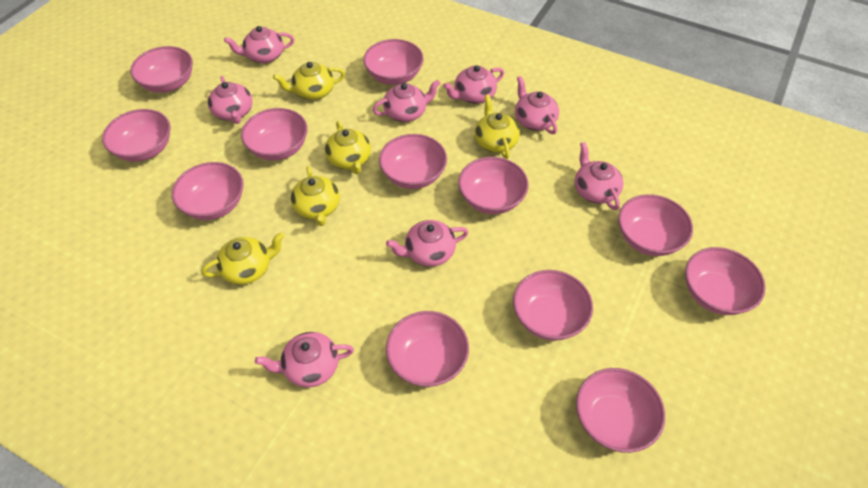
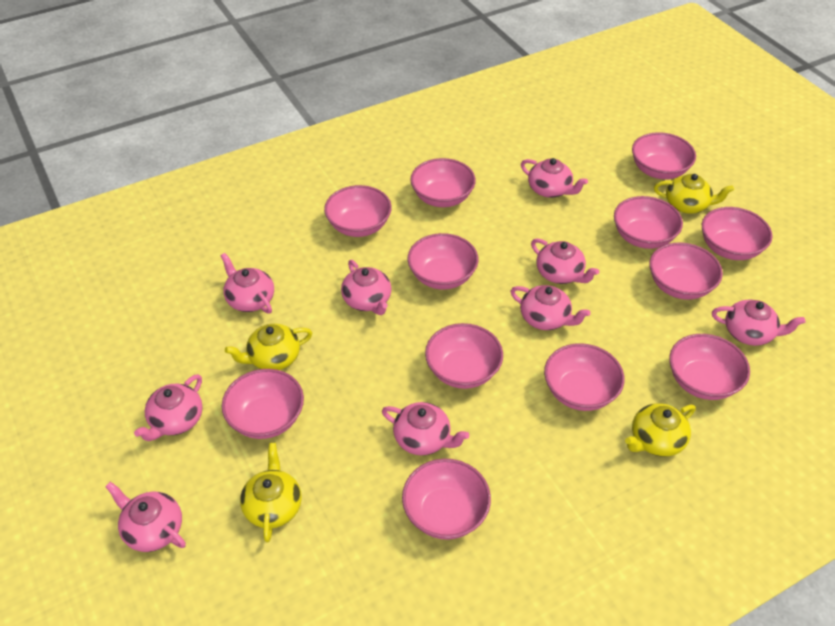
pink teapot: [208,76,253,124] [224,26,294,63] [255,332,354,388] [373,80,440,122] [386,220,469,267] [443,65,504,104] [515,76,559,134] [575,142,623,210] = 8 -> [105,482,186,552] [134,374,203,441] [221,253,274,314] [341,260,392,315] [382,402,469,455] [510,285,590,330] [521,158,588,198] [531,238,599,284] [712,299,805,346] = 9
yellow teapot: [202,233,284,285] [273,62,345,100] [291,166,340,226] [325,121,371,174] [475,95,520,159] = 5 -> [225,323,312,370] [240,443,302,542] [625,403,696,457] [654,174,734,214] = 4

